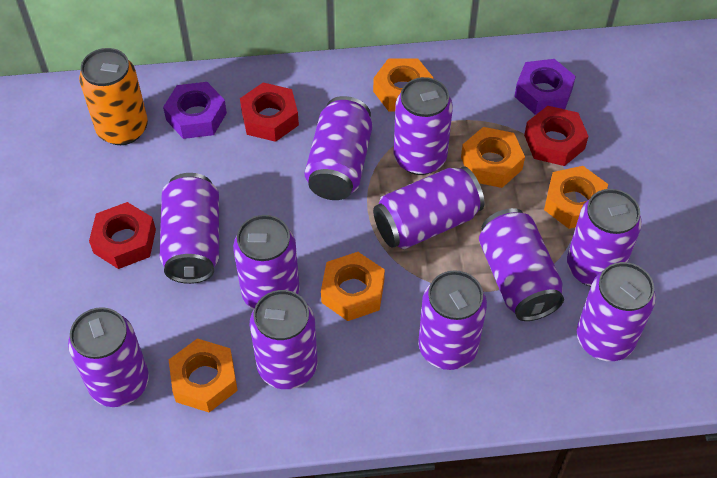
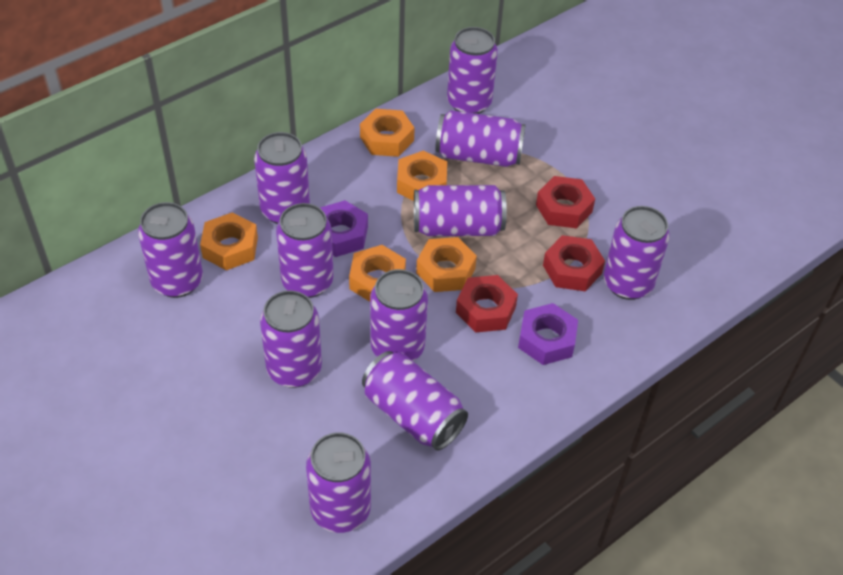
orange can: [79,48,148,145] = 1 -> none = 0

